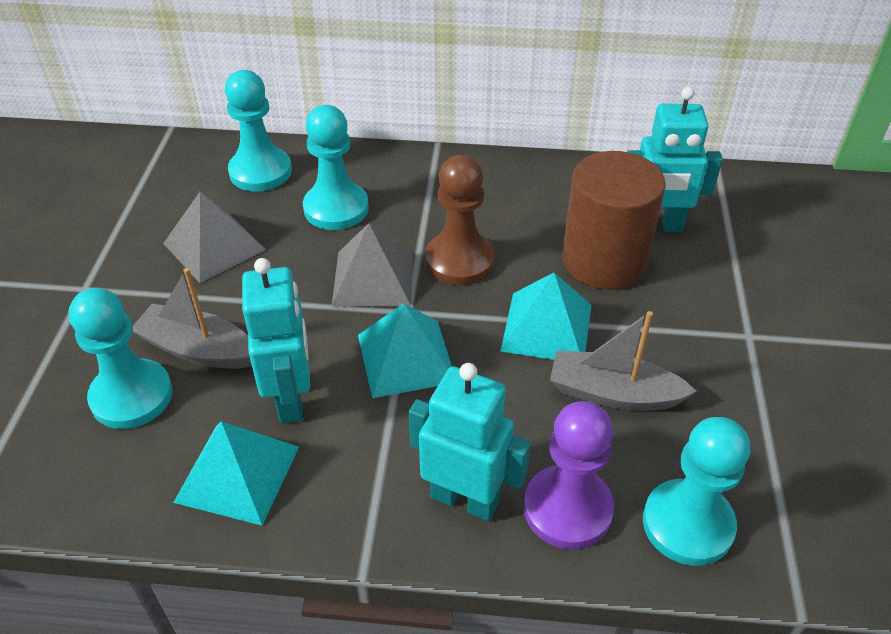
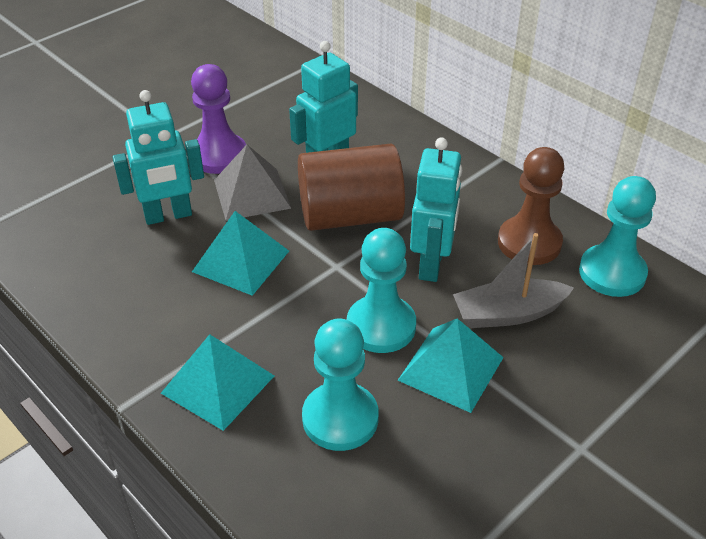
grey boat: [133,268,252,369] [550,311,696,411] = 2 -> [453,233,574,328] = 1
grey pyramid: [163,192,266,283] [332,223,413,306] = 2 -> [214,145,291,221] = 1
turquoise pawn: [69,288,172,429] [225,70,292,192] [303,105,369,230] [643,417,750,566] = 4 -> [302,319,379,451] [347,228,416,353] [579,176,656,297] = 3

